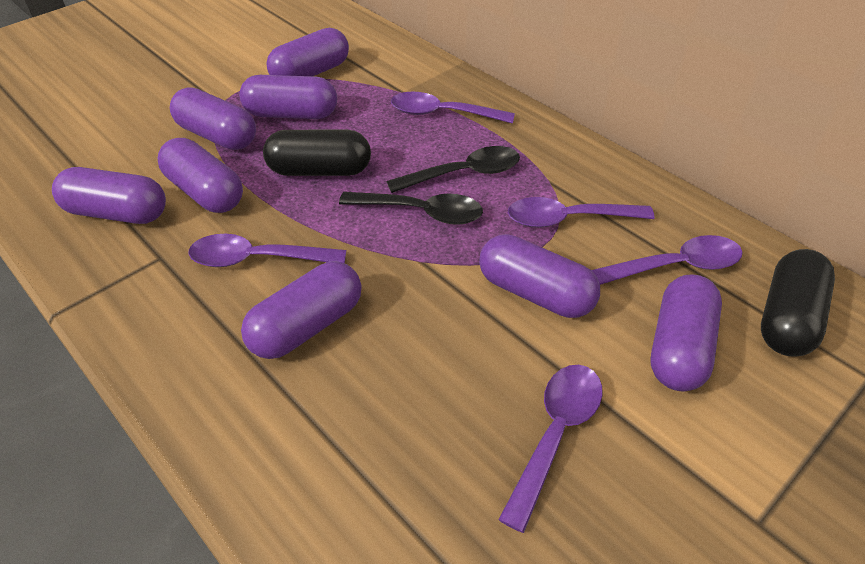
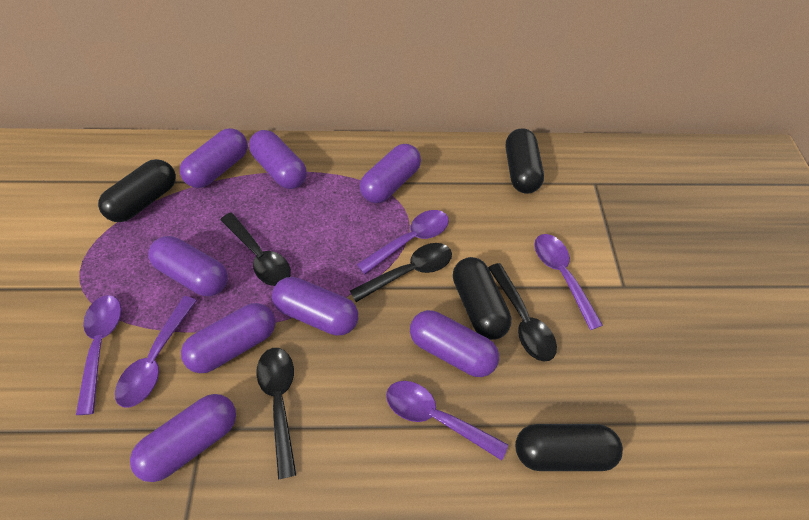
black capsule: [263,130,371,176] [761,249,835,357] = 2 -> [98,159,176,222] [453,257,511,340] [505,128,544,194] [515,424,623,471] = 4
black spoon: [339,192,483,225] [386,146,520,193] = 2 -> [220,213,291,286] [256,348,296,480] [350,243,452,302] [488,263,557,361] = 4

